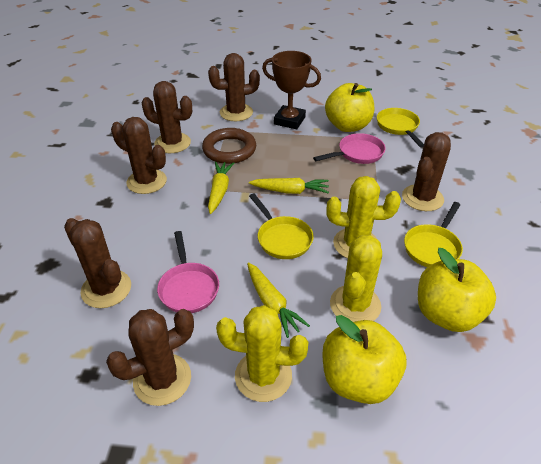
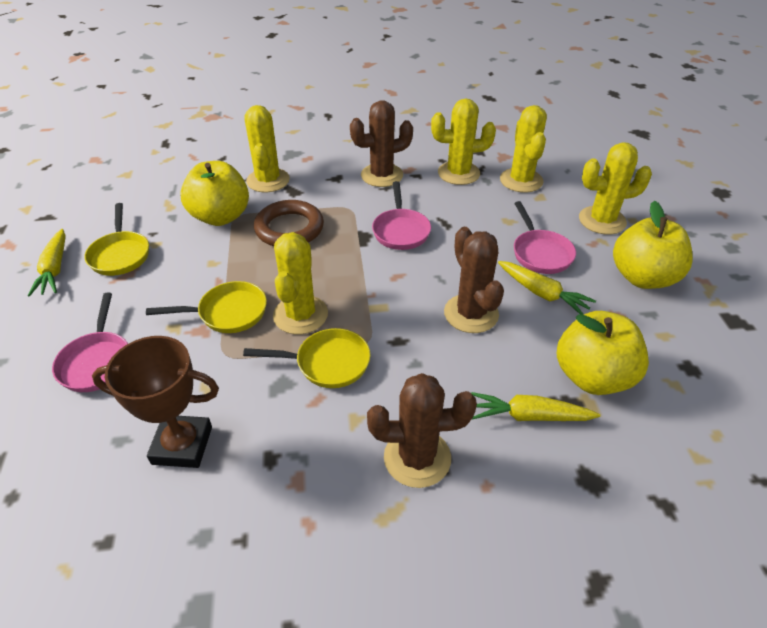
brown cactus: [64,218,131,308] [106,309,194,406] [111,117,167,194] [142,81,192,153] [208,53,260,121] [402,132,451,211] = 6 -> [350,100,413,187] [367,373,477,488] [444,227,504,333] = 3
pink pan: [157,231,219,313] [313,133,386,164] = 2 -> [52,293,128,392] [372,181,431,250] [514,201,576,274] = 3
yellow cactus: [216,305,308,402] [326,176,401,258] [330,235,382,322] = 3 -> [244,105,290,192] [273,232,328,334] [431,98,496,185] [500,105,547,193] [579,142,652,234] = 5

